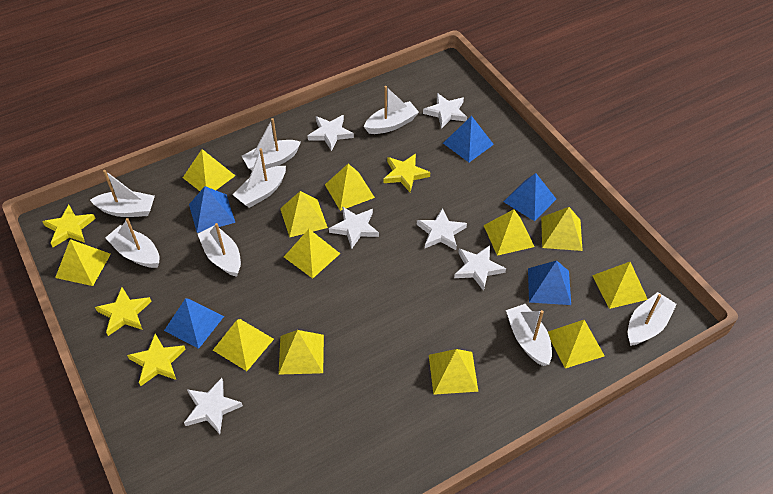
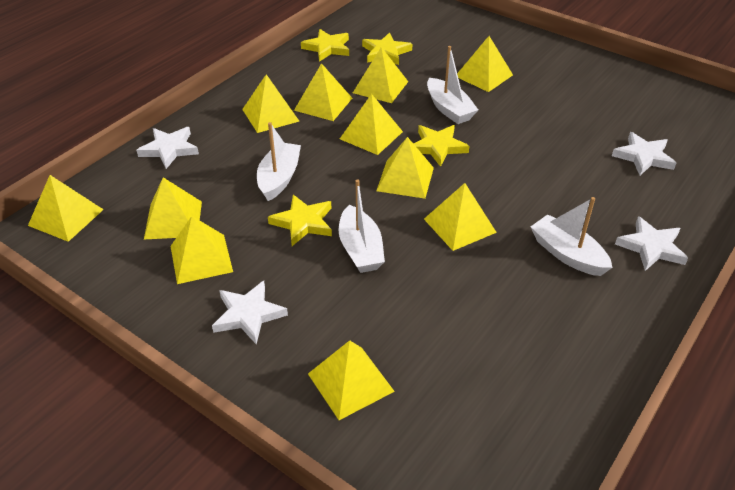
blue pyramid: [164,298,224,349] [189,186,235,233] [443,116,494,162] [503,173,556,221] [528,260,571,305] = 5 -> none = 0
white boat: [90,170,155,217] [105,218,159,268] [198,223,241,277] [232,148,286,208] [242,118,301,170] [364,86,419,134] [506,304,552,366] [628,292,677,346] = 8 -> [257,122,301,201] [338,180,385,273] [427,46,478,124] [531,197,613,276] = 4
white star: [184,378,243,434] [308,115,354,151] [329,206,379,249] [417,208,467,250] [423,93,467,129] [454,245,506,291] = 6 -> [136,127,199,169] [212,281,288,344] [612,132,676,175] [615,216,688,271] = 4
yellow pyramid: [55,239,111,286] [183,149,235,191] [213,319,274,371] [278,330,324,375] [280,191,328,237] [284,229,340,279] [325,164,375,211] [429,349,479,395] [483,209,535,256] [541,207,583,251] [548,320,605,368] [592,262,648,309] = 12 -> [28,175,104,242] [144,177,202,239] [171,216,233,284] [242,74,299,133] [294,63,352,121] [308,340,395,420] [340,94,403,155] [353,47,408,103] [376,137,434,199] [424,183,497,251] [457,36,513,92] = 11

